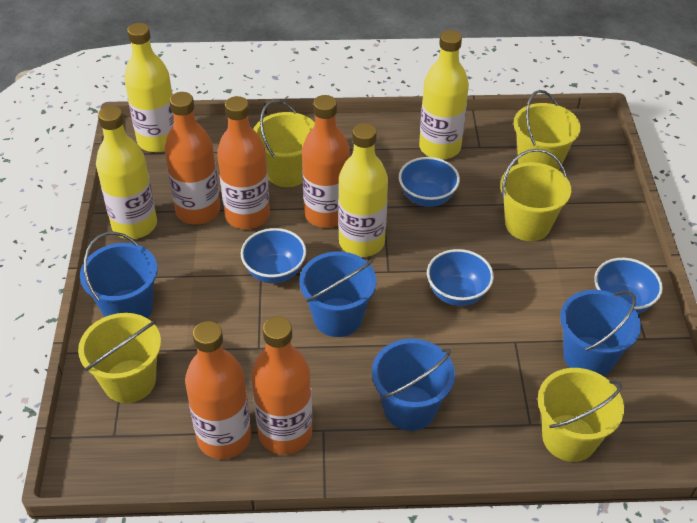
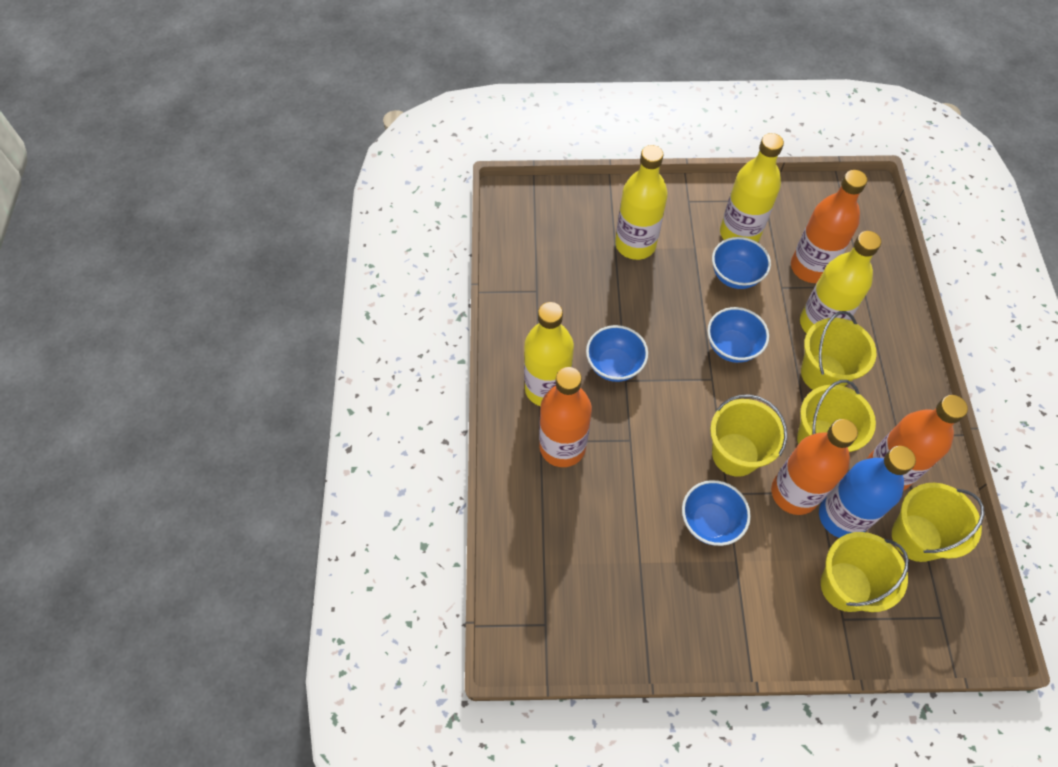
blue bottle: none = 0 -> [819,446,916,538] = 1
blue bucket: [80,232,158,318] [299,252,376,337] [372,339,455,431] [560,290,641,376] = 4 -> none = 0
orange bottle: [164,92,220,225] [185,321,251,459] [217,96,270,229] [251,317,312,455] [302,95,350,228] = 5 -> [539,367,592,467] [771,419,858,515] [791,170,867,283] [867,395,968,491] = 4

